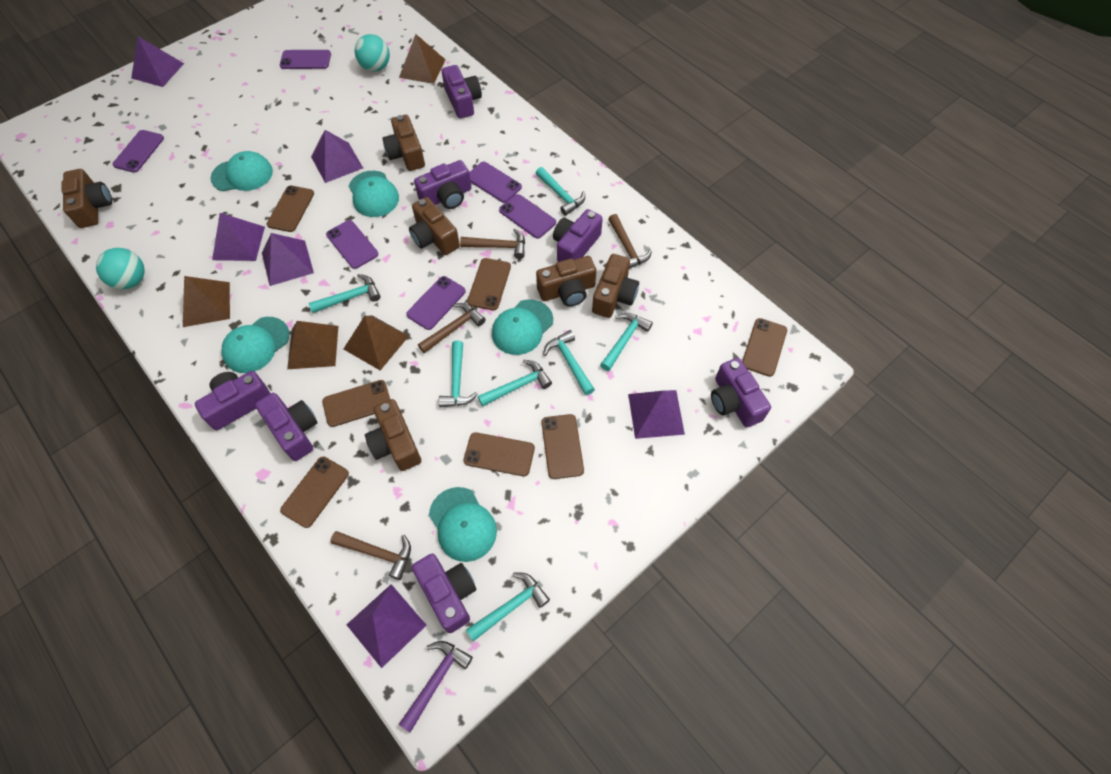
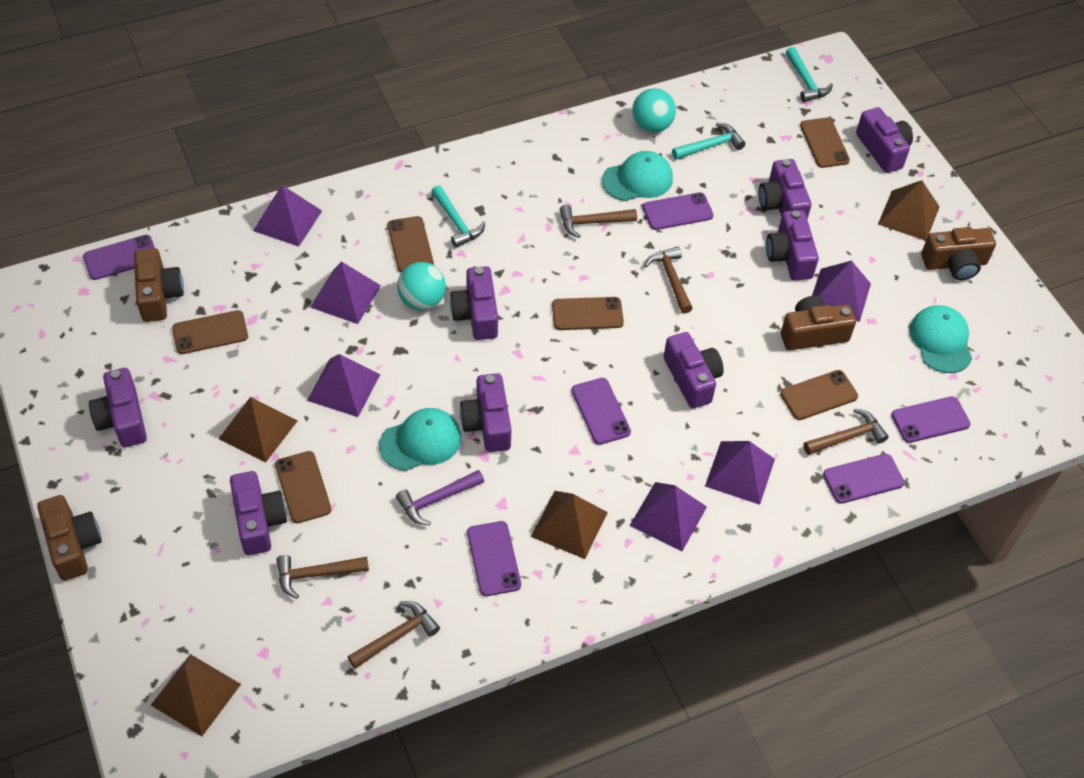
brown camera: [62,169,112,228] [365,399,421,471] [383,115,425,171] [409,197,460,255] [536,256,597,307] [592,254,639,318] = 6 -> [37,495,102,581] [134,248,184,322] [781,296,856,350] [921,227,996,280] = 4
brown hammer: [331,531,411,580] [418,303,485,353] [460,229,525,259] [608,214,652,269] = 4 -> [276,555,369,599] [348,601,440,669] [559,205,637,238] [644,246,693,314] [804,408,889,455] = 5
brown phone: [267,186,314,232] [280,457,349,528] [322,380,390,427] [463,432,535,476] [467,258,511,310] [541,414,584,479] [742,318,787,377] = 7 -> [172,310,248,354] [275,451,331,523] [387,216,434,272] [552,297,624,330] [780,370,858,420] [800,118,850,168] = 6
purple camera: [195,371,271,430] [255,393,318,461] [412,554,477,633] [414,160,471,209] [442,65,482,118] [553,209,603,262] [711,358,771,428] = 7 -> [89,368,147,447] [230,471,287,555] [450,266,498,340] [460,373,511,452] [664,332,724,409] [758,159,812,220] [766,210,819,280] [856,107,913,173] = 8
turquoise cap: [211,151,273,191] [222,317,289,373] [349,171,399,217] [429,487,497,562] [492,300,553,355] = 5 -> [379,408,461,471] [602,151,673,201] [910,305,972,373] = 3
turquoise hammer: [309,274,381,313] [439,341,478,407] [466,573,550,641] [478,360,552,407] [536,167,585,216] [543,330,595,395] [600,313,653,371] = 7 -> [431,185,485,248] [672,122,746,160] [786,47,833,102] = 3

